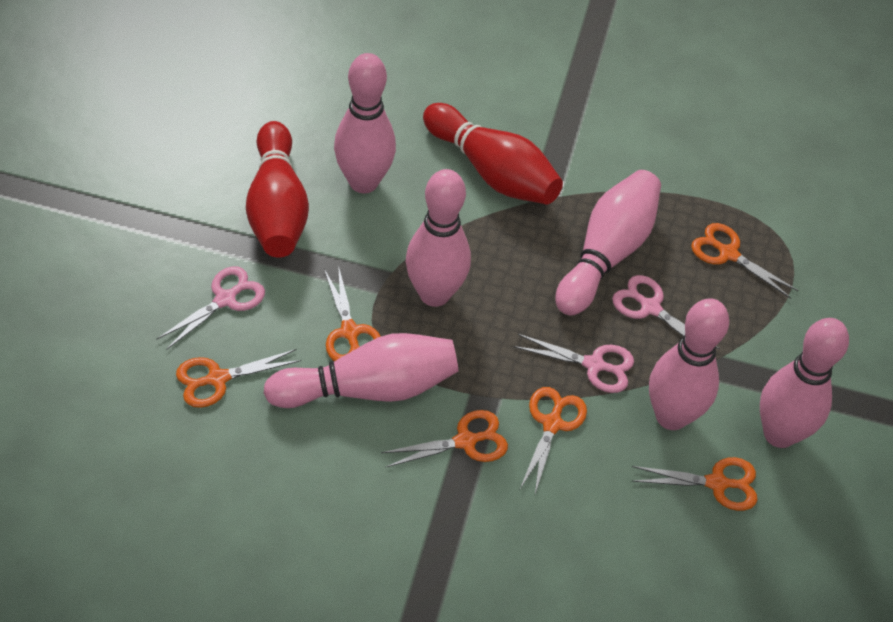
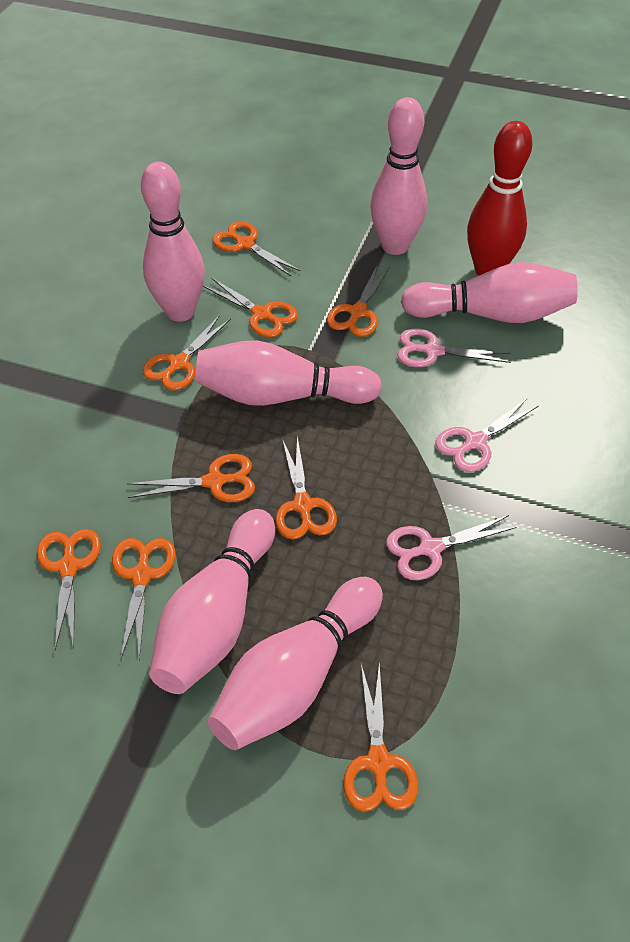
orange scissors: [176,349,301,408] [324,265,381,362] [381,410,508,468] [520,387,587,494] [632,457,758,511] [691,223,798,299] = 6 -> [37,529,101,649] [112,538,176,660] [127,454,255,502] [142,315,231,391] [203,277,298,337] [213,221,300,276] [276,436,337,539] [327,266,390,337] [343,663,418,812] = 9
red bowling pin: [246,121,309,258] [423,103,563,204] = 2 -> [467,121,533,276] = 1

